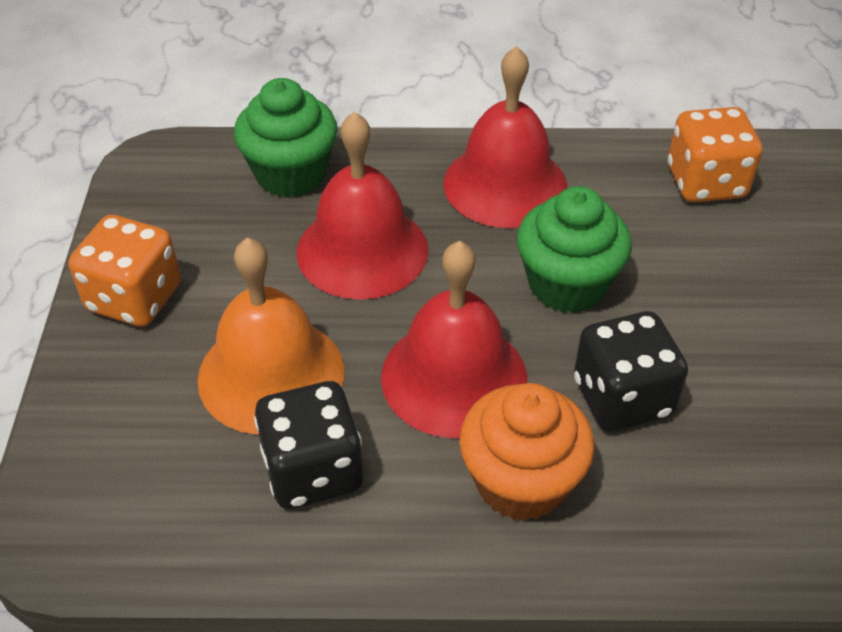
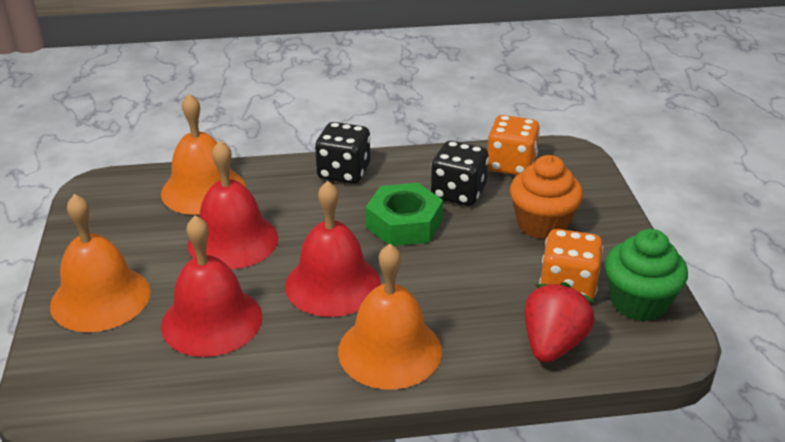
green cupcake: [234,78,337,197] [517,186,632,313] = 2 -> [605,229,688,321] = 1
green nut: none = 0 -> [366,183,443,246] = 1
orange bell: [197,238,344,435] = 1 -> [50,194,151,332] [161,94,246,215] [338,244,442,389] = 3
red strawberry: none = 0 -> [524,282,595,363] = 1

